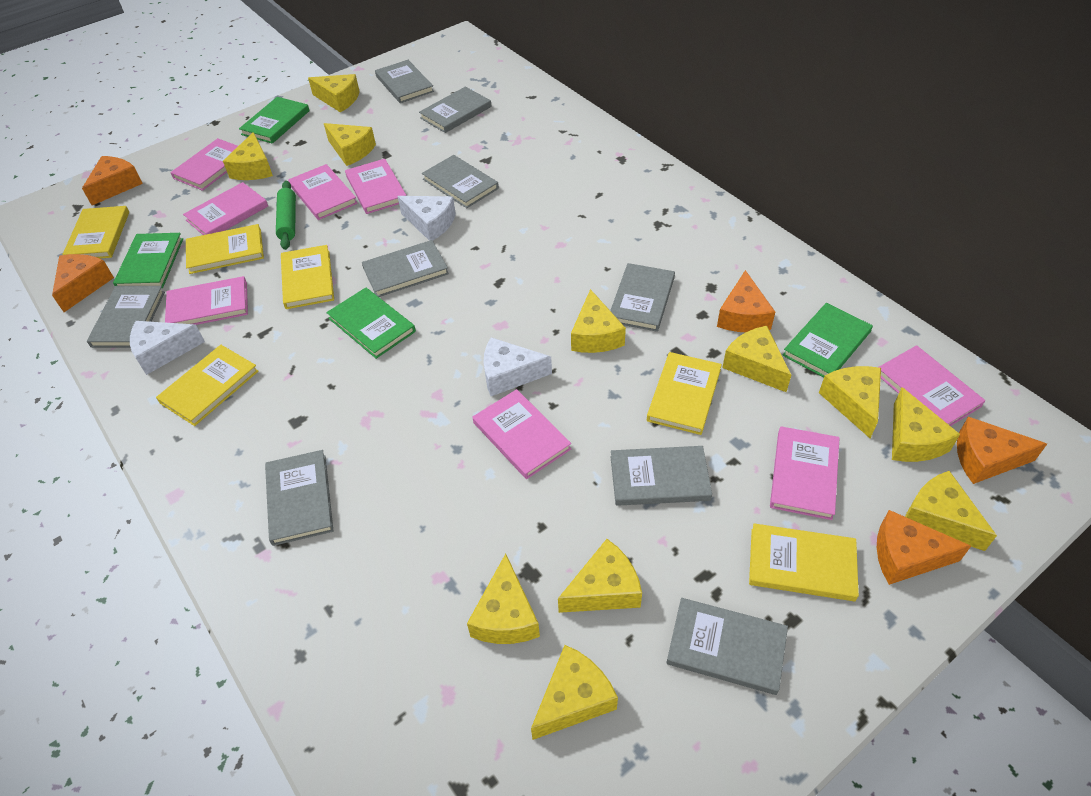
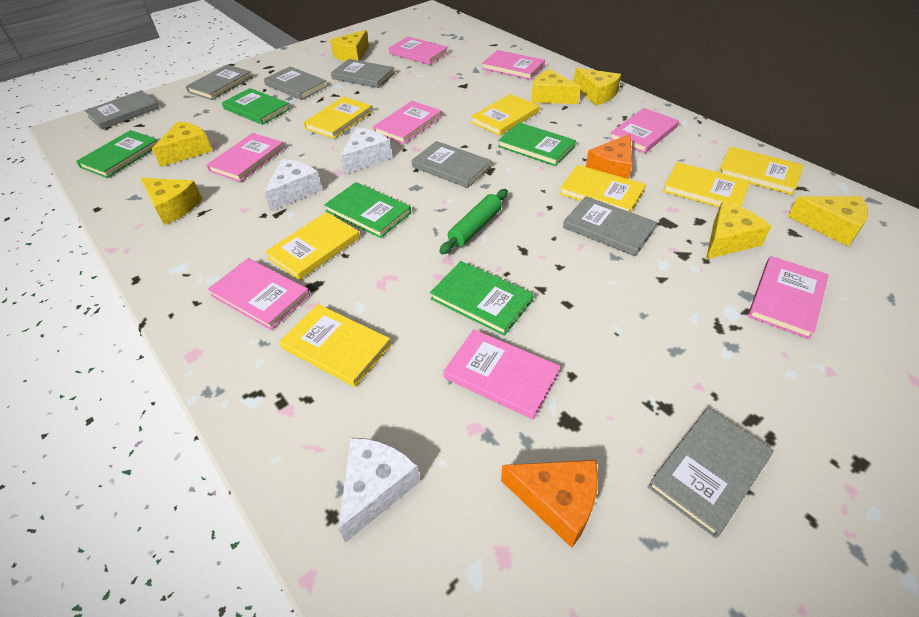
green book: [113,233,183,288] [239,97,310,144] [326,287,416,359] [782,303,873,377] = 4 -> [76,130,157,178] [222,88,290,125] [324,182,411,238] [430,261,534,336] [498,122,576,166] = 5
grey book: [87,286,165,348] [265,450,333,546] [362,240,449,297] [375,60,434,103] [419,87,491,133] [422,155,499,208] [610,263,675,332] [610,446,712,506] [666,598,788,695] = 9 -> [84,90,159,130] [186,65,252,100] [264,66,328,100] [331,59,395,88] [411,141,492,188] [563,196,657,256] [648,408,774,538] = 7
orange cheese: [52,254,114,312] [82,156,143,205] [717,270,775,332] [877,510,971,585] [957,417,1047,484] = 5 -> [501,460,598,548] [586,134,632,179] = 2
yellow book: [62,206,129,259] [156,345,258,426] [186,224,264,274] [281,245,334,309] [647,352,722,435] [749,523,859,601] = 6 -> [265,212,360,280] [279,304,391,387] [303,97,373,139] [471,94,539,136] [559,165,646,212] [663,162,750,207] [718,147,804,195] = 7
yellow cheese: [223,132,273,180] [308,74,360,112] [324,123,376,166] [467,554,540,644] [531,645,618,740] [558,539,642,613] [571,289,626,353] [722,326,791,392] [819,366,881,438] [892,387,960,462] [905,471,997,551] = 11 -> [140,178,202,225] [152,122,212,167] [330,30,369,61] [531,69,581,104] [574,68,621,106] [706,202,771,259] [788,196,868,247] = 7

